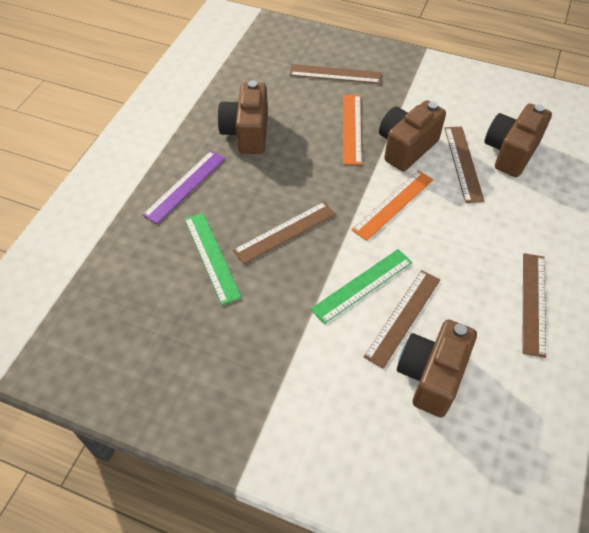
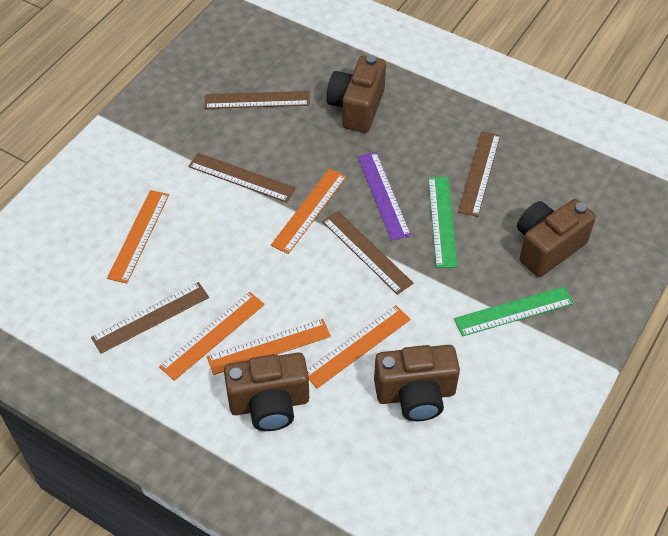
orange ruler: [343,95,362,165] [352,170,433,241] = 2 -> [107,190,169,284] [159,292,265,381] [207,319,331,375] [271,169,346,254] [307,305,411,388] = 5

